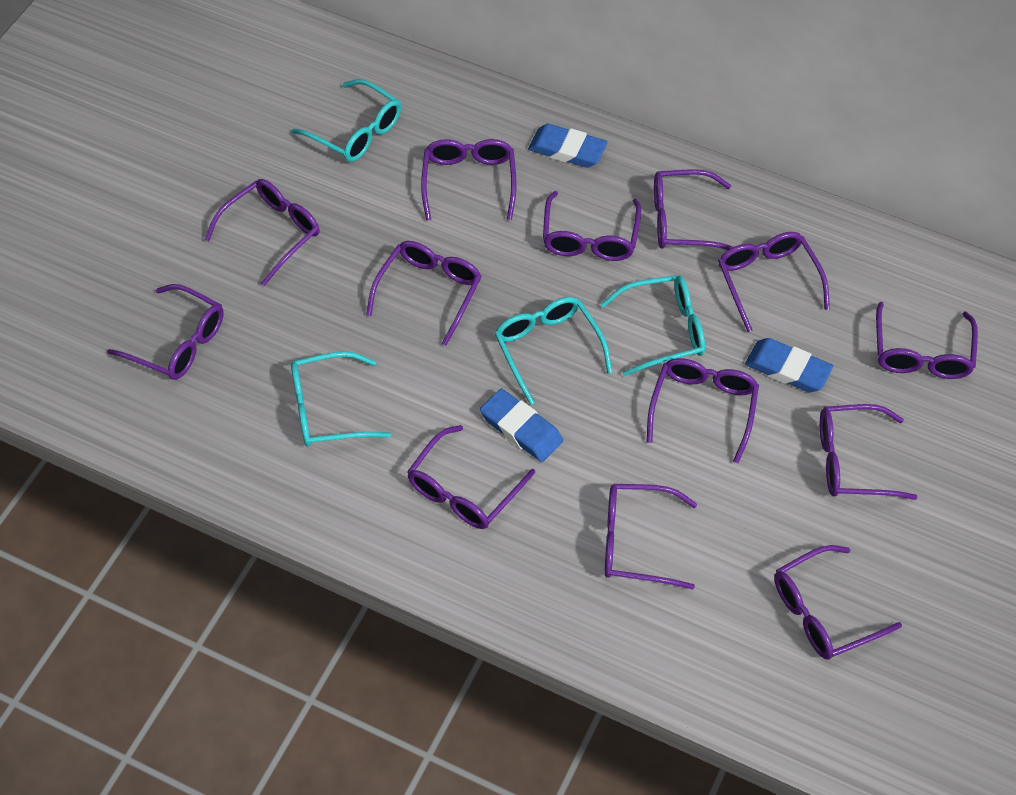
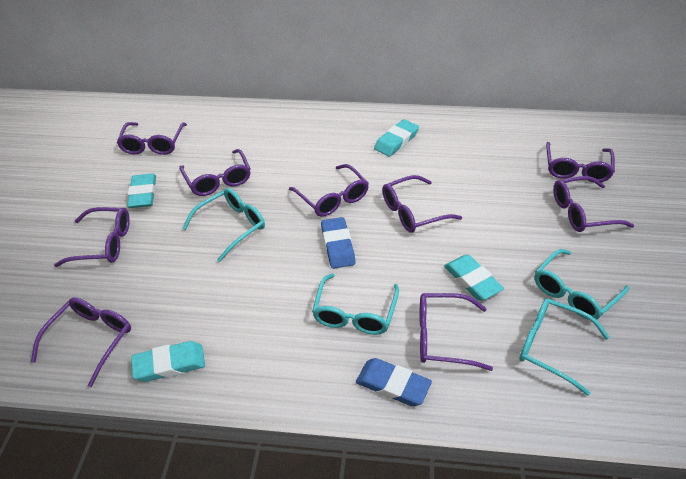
blue eraser: [480,389,563,462] [528,124,608,168] [745,338,833,392] = 3 -> [321,217,356,269] [356,358,432,406] = 2
purple glasses: [107,284,224,380] [205,179,319,286] [366,241,482,346] [407,425,535,529] [421,139,516,221] [543,191,641,261] [604,484,697,589] [647,358,759,463] [654,169,733,250] [718,232,830,332] [774,545,902,660] [820,404,918,500] [876,302,978,379] = 13 -> [31,298,131,387] [54,207,130,267] [117,122,187,155] [179,149,251,196] [289,164,369,217] [382,175,462,233] [420,293,493,371] [546,142,615,182] [553,176,635,232] = 9
turquoise eraser: none = 0 -> [127,173,156,208] [131,341,205,382] [374,119,419,157] [444,254,504,301] = 4

